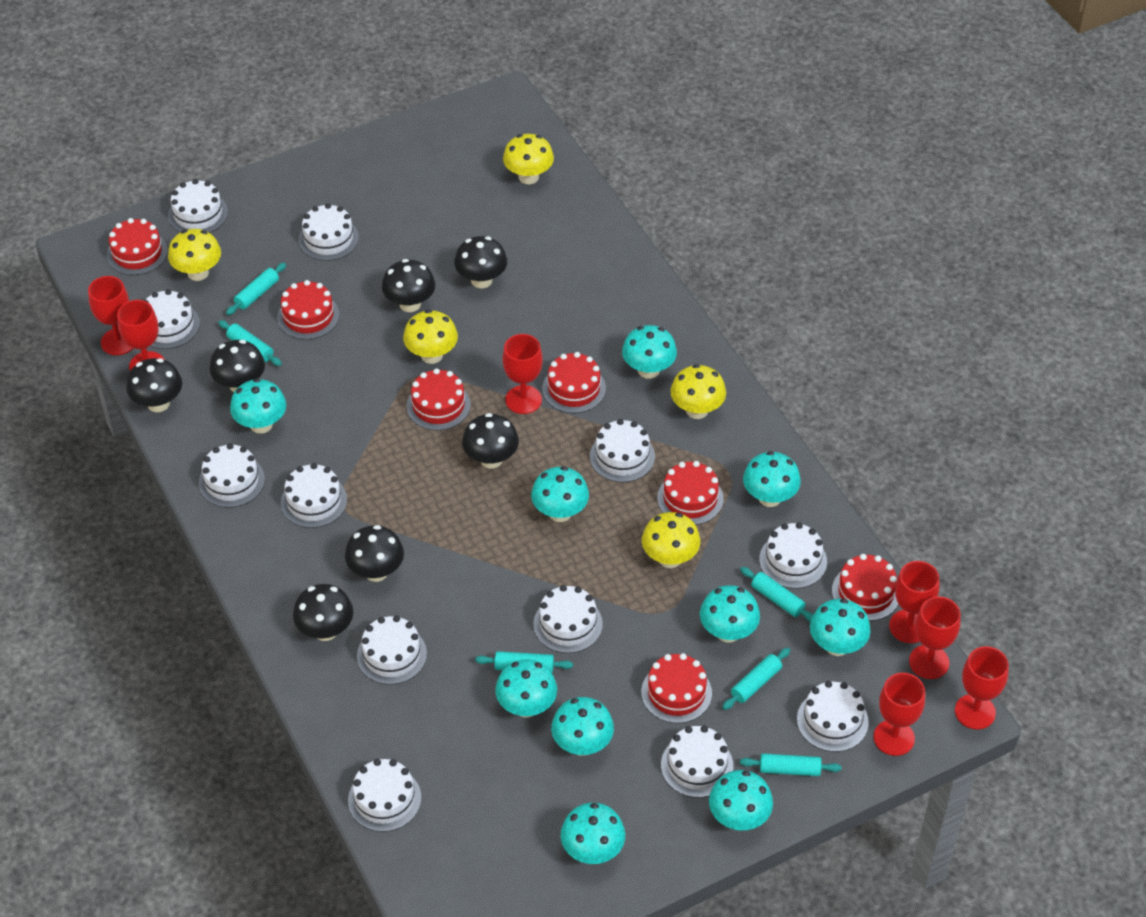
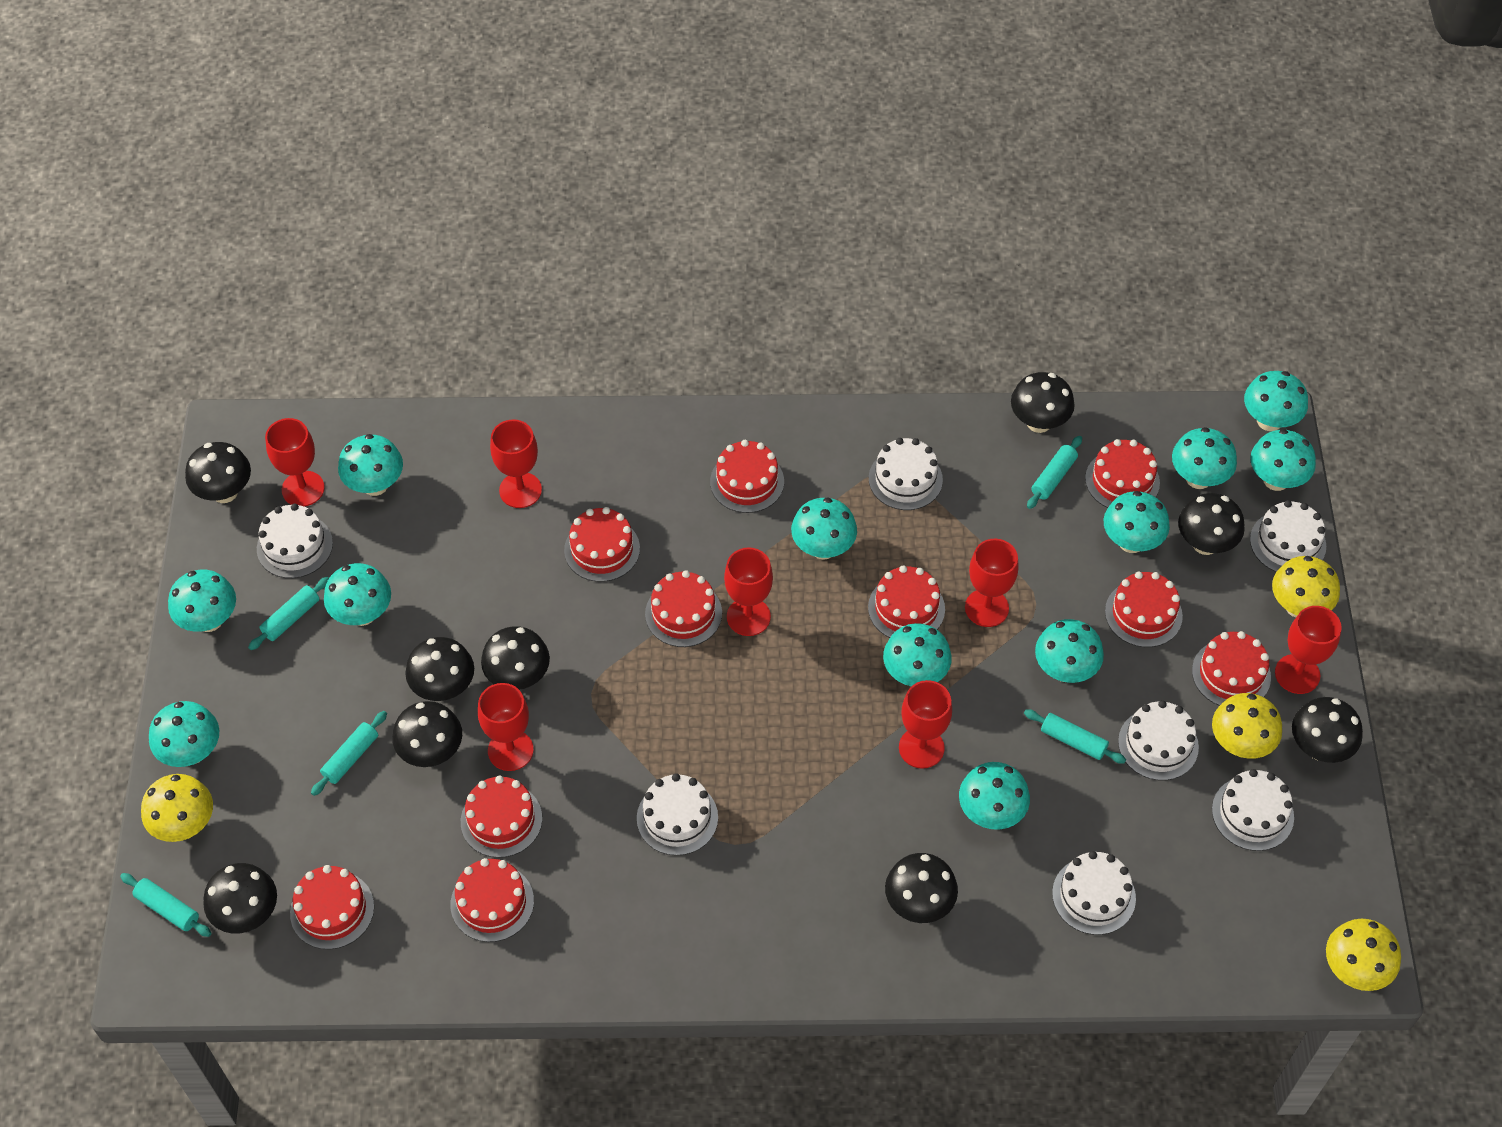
black mushroom: [126,358,182,412] [209,340,265,392] [293,584,353,641] [345,525,404,582] [382,259,435,312] [454,236,507,288] [462,413,519,469] = 7 -> [185,442,251,503] [203,863,277,933] [392,701,462,767] [405,637,474,701] [481,626,550,690] [885,853,958,923] [1011,372,1075,433] [1178,493,1245,555] [1292,697,1363,763] = 9
red cake: [107,218,168,275] [277,280,339,340] [407,368,471,431] [542,352,606,413] [641,653,712,723] [657,461,724,525] [832,554,898,621] = 7 -> [290,865,374,949] [450,858,534,942] [461,775,542,858] [564,507,640,582] [645,570,722,647] [710,440,784,513] [868,565,945,638] [1085,439,1160,508] [1105,571,1183,647] [1192,631,1271,706] = 10
turquoise mushroom: [230,378,286,434] [495,659,557,717] [531,466,589,522] [551,697,614,756] [561,803,625,864] [622,325,677,379] [700,585,760,643] [709,770,773,830] [743,451,801,507] [810,599,871,656] = 10 -> [149,701,219,767] [168,570,236,632] [324,563,391,626] [338,434,403,496] [791,498,857,560] [883,623,952,686] [959,762,1030,830] [1035,619,1104,683] [1104,491,1170,553] [1172,427,1237,489] [1244,371,1308,431] [1250,429,1316,491] = 12
turquoise rolling pin: [218,320,282,366] [226,263,286,315] [475,651,573,673] [722,648,790,710] [740,567,814,622] [740,753,842,776] = 6 -> [120,873,212,937] [248,577,329,650] [311,711,387,796] [1024,709,1126,764] [1027,436,1082,509] = 5
white cake: [143,289,200,349] [168,179,228,233] [199,443,265,508] [281,463,347,528] [298,203,359,261] [348,759,421,832] [357,616,427,685] [533,585,603,653] [590,419,655,482] [661,726,733,798] [759,522,827,589] [797,681,869,752] = 12 -> [257,503,333,578] [637,773,718,856] [869,438,943,510] [1052,851,1136,935] [1118,700,1199,780] [1212,769,1294,851] [1250,500,1326,572] = 7
yellow mushroom: [168,229,221,281] [403,310,458,364] [503,134,554,184] [642,512,700,568] [670,364,726,419] = 5 -> [141,774,213,842] [1212,693,1282,759] [1272,556,1340,618] [1326,919,1401,991] = 4

